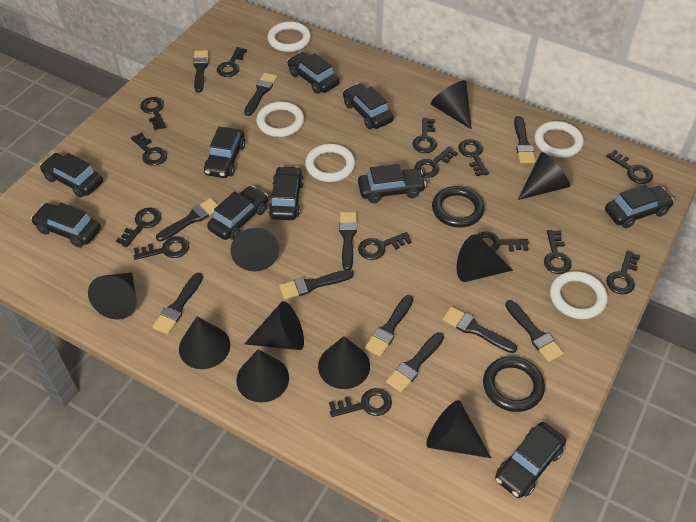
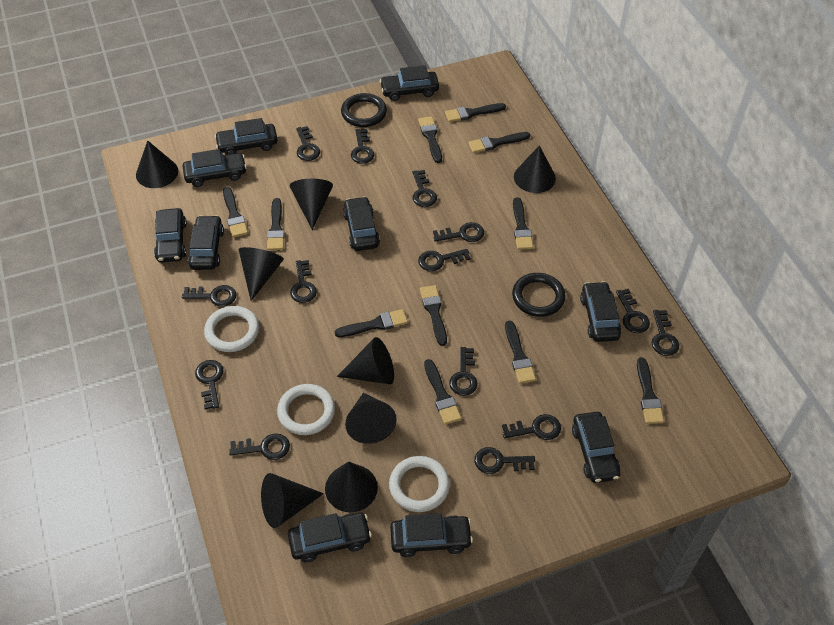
black cone: [88,273,137,320] [179,317,230,369] [230,228,279,272] [236,349,289,403] [244,301,304,350] [318,336,370,389] [426,400,491,458] [431,80,472,129] [457,235,513,282] [518,152,570,200] = 10 -> [136,140,178,188] [238,247,284,301] [261,473,324,528] [289,179,333,230] [325,461,378,512] [337,337,394,384] [345,393,397,444] [514,145,556,193] = 8
white ring: [256,102,304,137] [267,21,311,52] [305,144,355,182] [534,121,584,158] [550,271,608,319] = 5 -> [204,306,259,352] [277,384,335,435] [389,456,450,512] = 3

